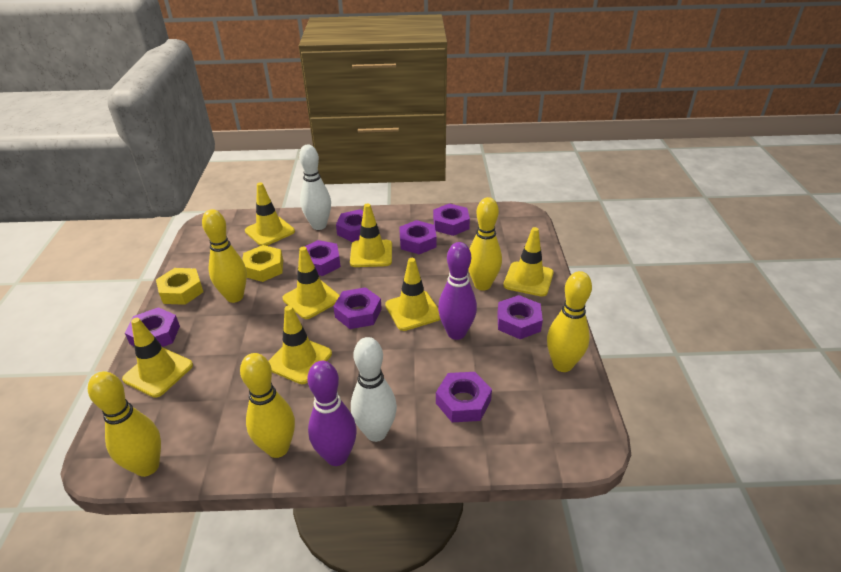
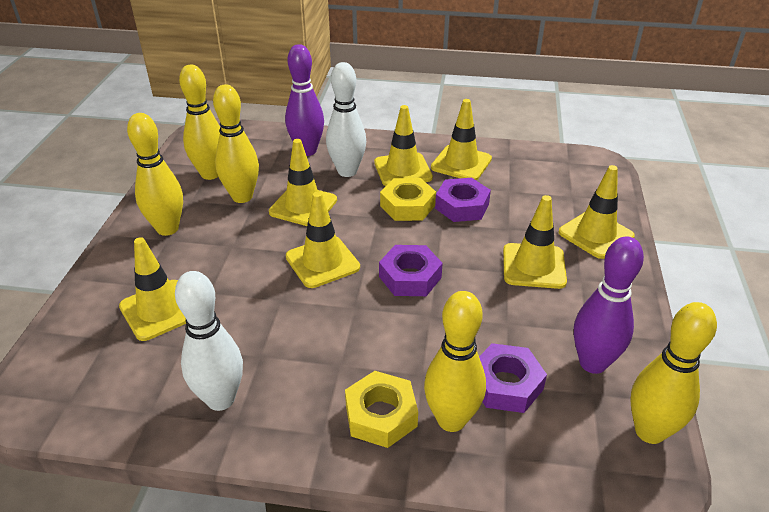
purple nut: [125,307,180,347] [304,240,341,276] [333,287,382,329] [336,209,375,242] [399,220,437,254] [433,203,470,236] [436,372,492,422] [497,295,543,339] = 8 -> [379,245,443,296] [435,178,491,222] [479,343,547,413] = 3

